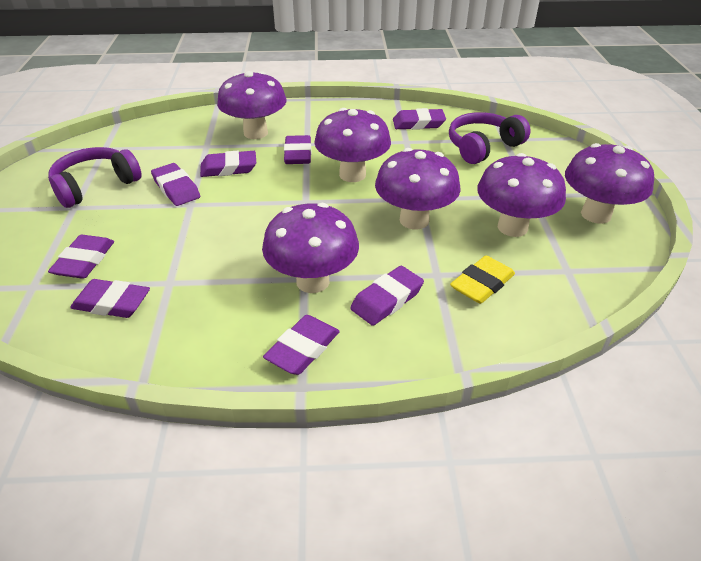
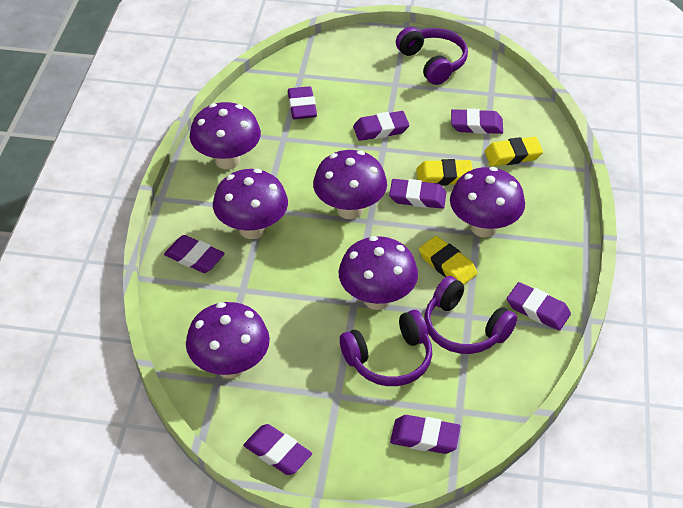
purple headphones: [48,147,142,208] [449,112,531,164] = 2 -> [340,310,432,386] [396,27,468,85] [424,276,517,354] = 3
yellow eraser: [450,255,515,304] = 1 -> [416,159,472,185] [419,236,478,284] [484,137,543,166] = 3

